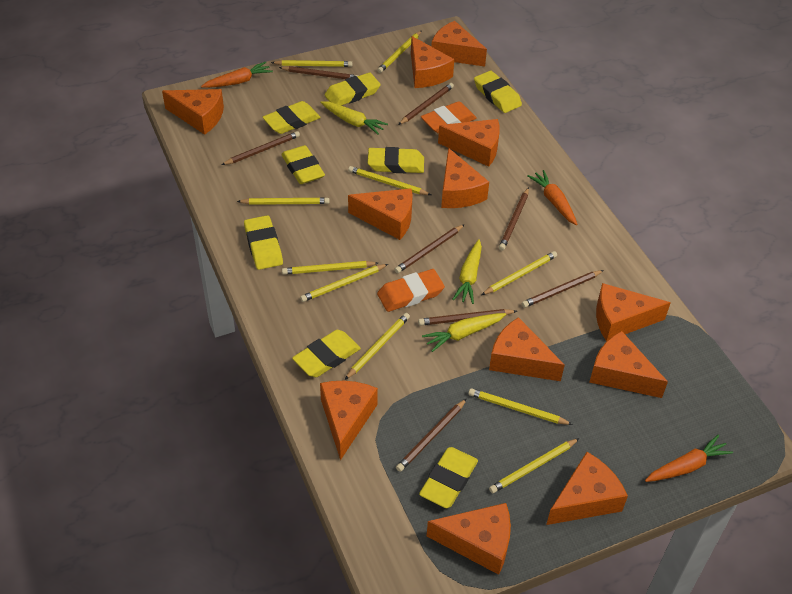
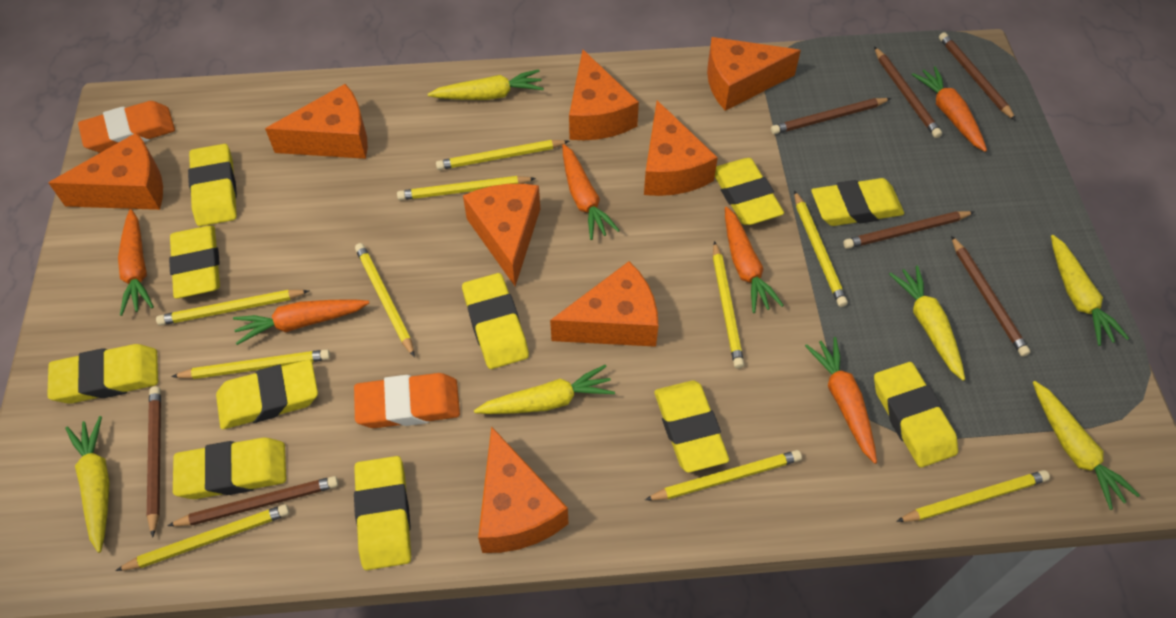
brown pencil: [222,131,300,165] [279,66,358,79] [394,224,465,273] [396,399,467,472] [398,83,454,125] [418,309,517,326] [499,187,529,251] [522,270,604,308] = 8 -> [147,386,161,538] [167,476,339,526] [771,98,891,134] [843,211,974,249] [874,47,942,138] [939,32,1016,121] [951,236,1031,357] = 7
orange carrot: [201,62,273,88] [527,170,577,225] [645,435,733,482] = 3 -> [118,209,154,316] [233,299,369,345] [562,144,620,240] [725,207,784,313] [805,337,877,464] [911,66,987,152] = 6
orange cheese: [162,89,224,135] [320,381,378,461] [348,188,413,240] [411,36,454,88] [427,503,511,575] [431,21,487,67] [438,119,500,167] [441,148,489,208] [489,317,565,381] [546,452,628,525] [589,331,668,398] [596,283,671,341] = 12 -> [49,132,163,210] [265,84,368,159] [463,184,540,286] [478,426,569,553] [550,261,658,347] [569,50,639,140] [644,100,718,196] [707,37,801,111] = 8
yellow carrot: [320,101,388,135] [422,313,506,352] [452,239,482,304] = 3 -> [65,416,110,553] [428,69,544,100] [474,365,615,414] [889,266,965,381] [1033,381,1140,510] [1051,235,1129,346] = 6
yellow eraser: [244,215,283,270] [262,101,321,134] [281,145,325,184] [292,330,361,377] [325,72,381,105] [368,147,424,173] [419,447,478,508] [474,71,522,113] = 8 -> [47,344,158,403] [169,225,220,299] [173,438,286,499] [188,144,237,226] [216,360,318,429] [354,456,411,570] [462,273,529,369] [654,381,729,473] [715,158,784,225] [811,178,904,226] [874,362,958,468] = 11

